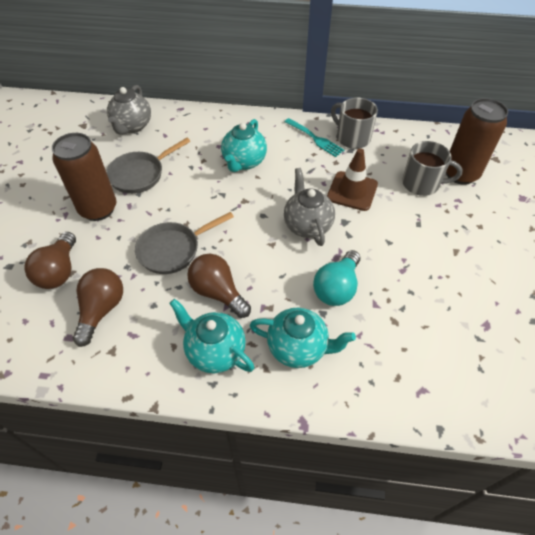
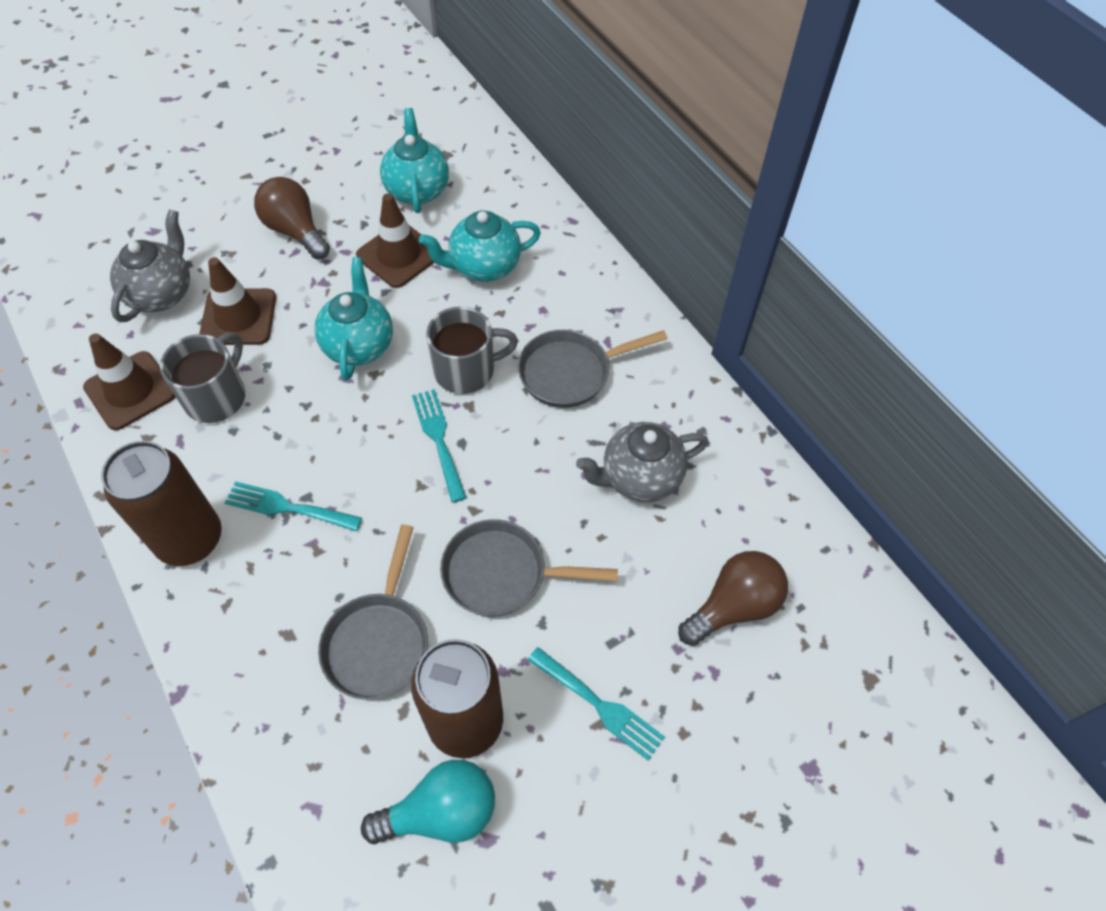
brown light bulb: [24,232,76,289] [73,268,123,347] [187,254,251,318] = 3 -> [254,177,330,259] [678,551,788,646] = 2
brown traffic cone: [327,148,378,211] = 1 -> [83,334,175,430] [199,257,276,345] [356,193,434,288] = 3
grey pan: [106,138,190,194] [135,212,234,274] = 2 -> [318,525,428,700] [440,519,618,616] [518,330,668,408] = 3
turquoise fork: [284,118,344,157] = 1 -> [225,481,362,531] [412,389,467,503] [528,647,665,761] = 3

